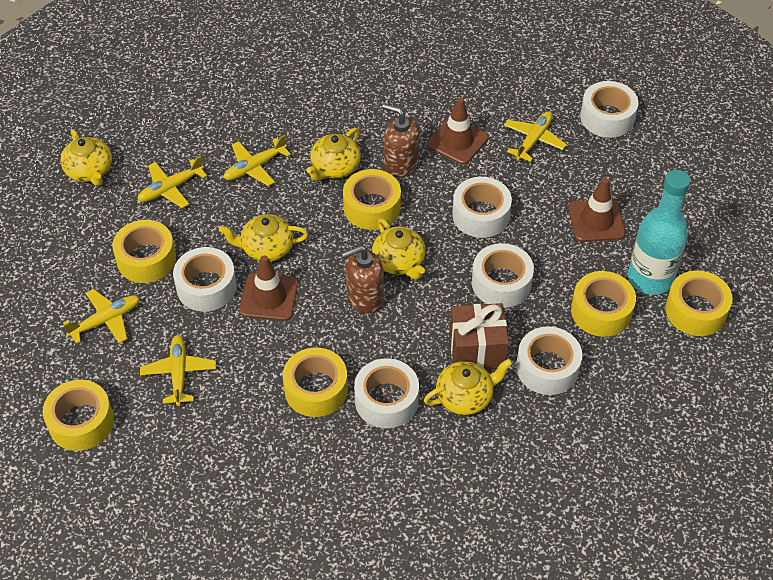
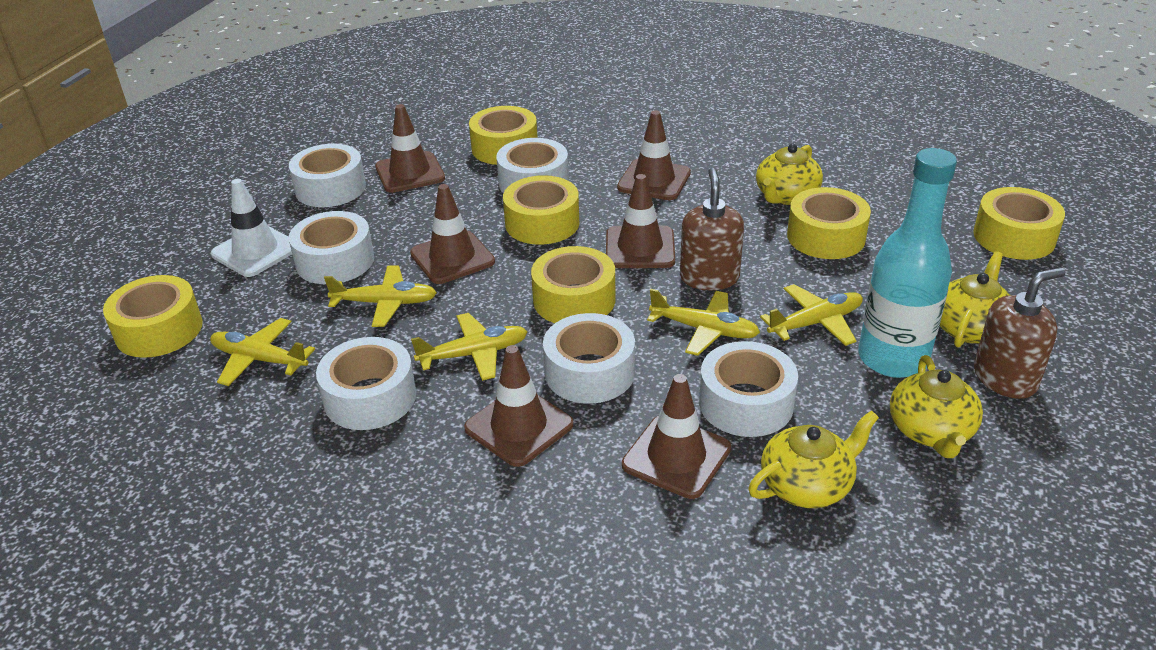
brown gift: [449,303,509,370] = 1 -> none = 0
brown traffic cone: [239,255,298,321] [427,98,488,165] [569,178,626,242] = 3 -> [375,104,445,193] [410,184,495,284] [464,345,574,467] [606,174,675,268] [617,110,691,200] [622,374,731,499] = 6
white traffic cone: none = 0 -> [211,179,292,277] = 1
yellow teapot: [61,129,112,186] [219,214,308,262] [306,128,361,181] [372,218,426,279] [424,359,513,415] = 5 -> [748,411,879,508] [756,144,823,205] [890,355,983,458] [940,251,1010,347] = 4

